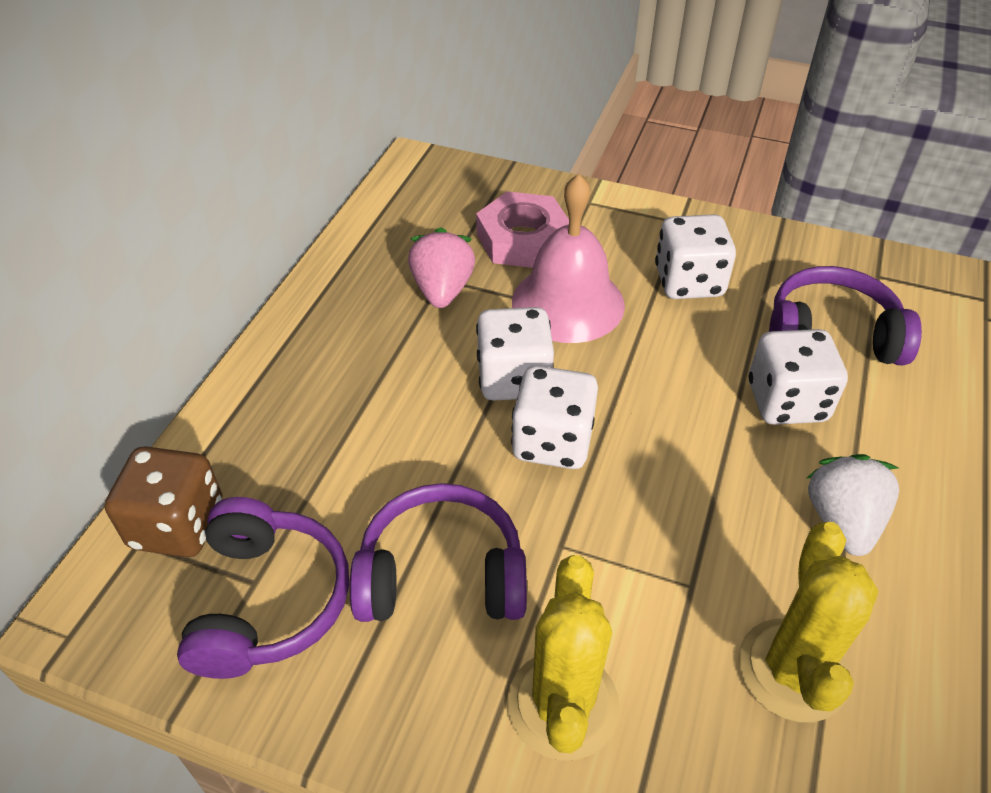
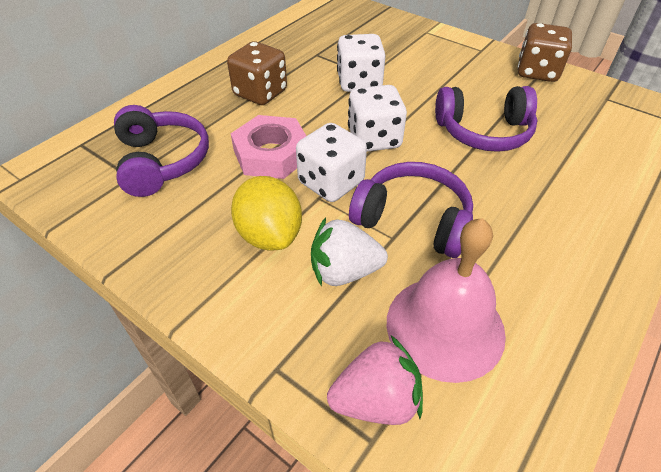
brown dice: [105,446,222,557] = 1 -> [227,41,287,105] [518,23,572,82] = 2
white dice: [476,307,554,401] [511,366,598,469] [655,214,736,299] [748,329,848,425] = 4 -> [296,123,367,202] [337,34,385,92] [348,85,407,152] = 3
yellow cactus: [507,555,620,760] [738,522,878,722] = 2 -> none = 0
yellow lemon: none = 0 -> [231,176,302,250] = 1

